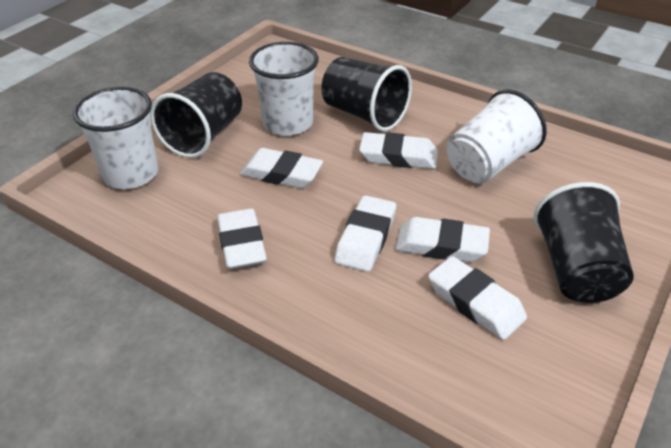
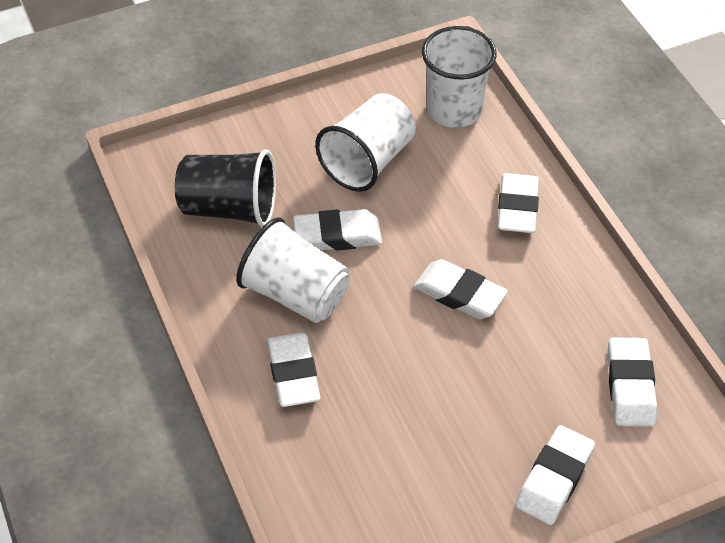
black cup: [150,72,242,158] [321,57,412,131] [534,182,634,303] = 3 -> [175,149,276,227] = 1

